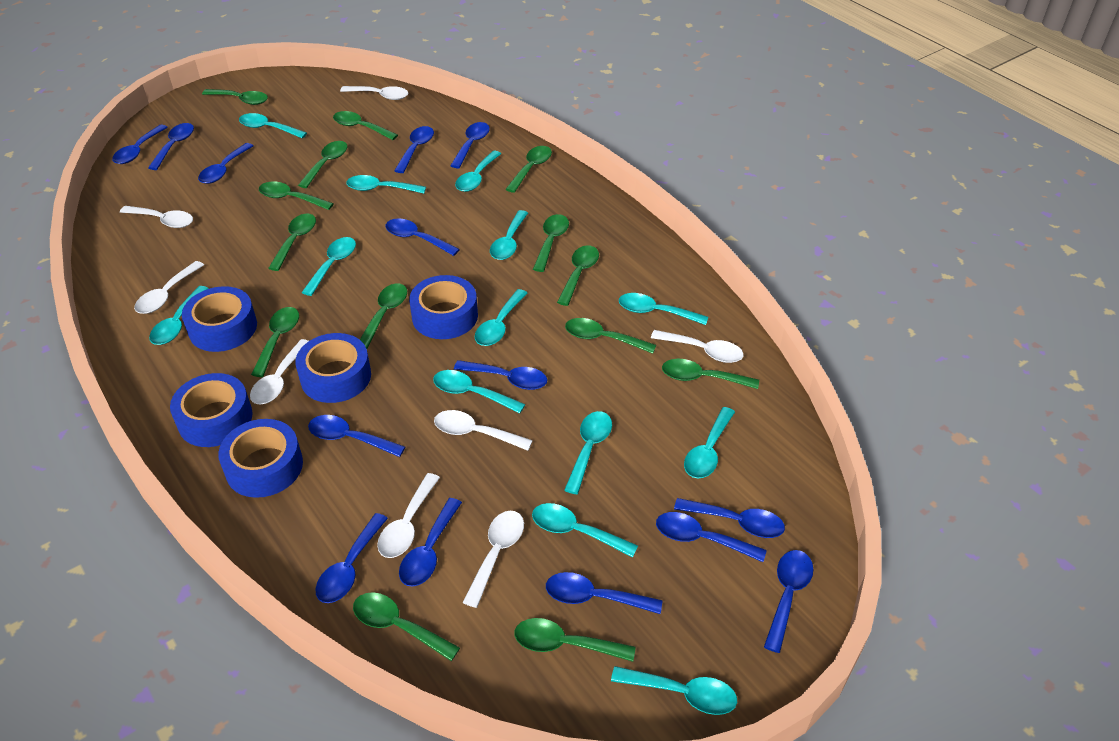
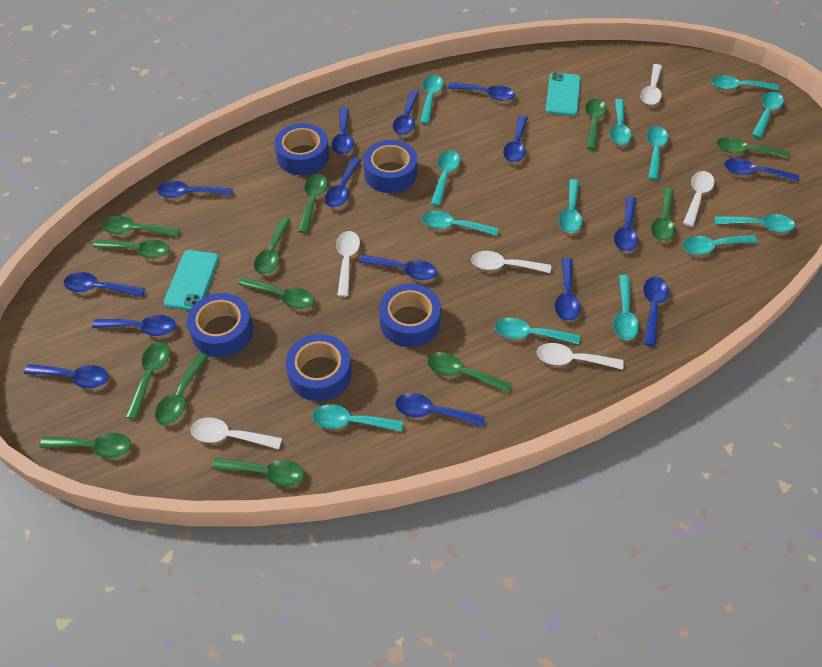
blue spoon: [112,125,168,164] [148,123,194,170] [198,143,253,184] [308,415,405,457] [315,513,388,603] [386,218,460,256] [394,126,434,173] [399,498,462,587] [450,122,490,168] [454,360,548,390] [546,572,662,614] [656,512,767,562] [674,498,785,538] [764,550,814,653] = 14 -> [24,364,108,388] [64,272,145,297] [92,315,176,336] [157,181,233,198] [325,157,361,208] [332,108,354,155] [359,255,437,280] [393,91,419,135] [395,393,485,427] [448,82,515,101] [503,116,528,162] [555,258,580,321] [614,197,638,252] [643,277,669,346] [724,158,799,182] = 15
green spoon: [202,89,268,105] [251,307,299,377] [259,182,334,210] [268,214,316,271] [298,141,348,188] [333,111,398,140] [353,592,460,661] [360,283,407,349] [506,146,552,193] [514,618,635,662] [533,214,569,272] [557,245,599,306] [565,318,656,354] [662,359,759,389] = 14 -> [40,433,131,458] [93,240,169,259] [102,216,180,237] [126,342,170,419] [155,353,209,425] [212,458,304,487] [239,277,314,309] [254,217,291,275] [298,174,328,233] [427,352,512,393] [585,99,606,150] [651,188,675,241] [717,137,790,159] = 13
turquoise phone: none = 0 -> [164,250,219,311] [546,72,581,116] = 2
white spoon: [120,206,193,228] [134,261,204,314] [250,339,309,404] [340,86,408,100] [377,473,440,558] [434,410,533,451] [463,511,524,608] [651,330,744,363] = 8 -> [191,417,282,449] [336,231,360,297] [471,251,551,273] [537,343,624,370] [640,64,662,105] [683,171,715,227] = 6

